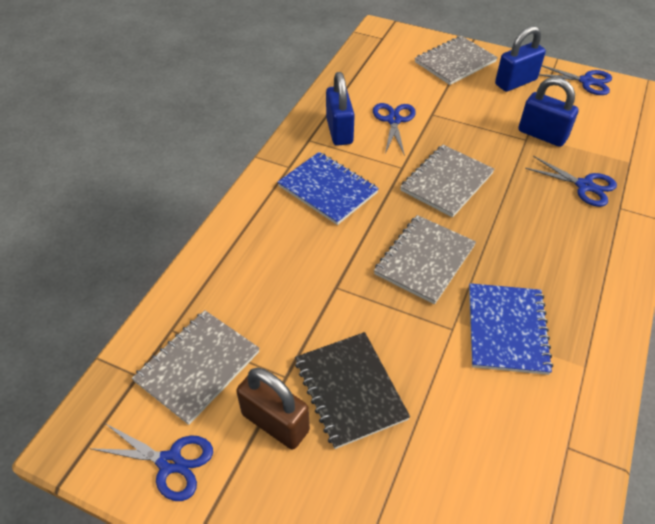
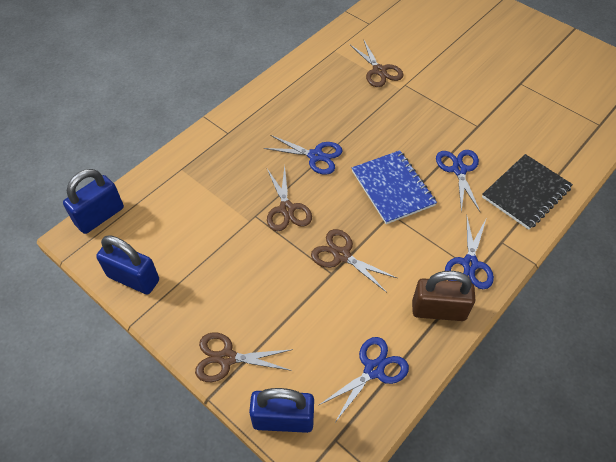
blue notebook: [277,152,379,225] [469,283,553,375] = 2 -> [352,150,437,224] = 1
brown scissors: none = 0 -> [195,332,293,382] [267,165,312,231] [311,229,397,293] [350,39,404,87] = 4
grey notebook: [132,310,260,425] [374,215,476,304] [400,145,495,218] [415,36,498,85] = 4 -> none = 0

